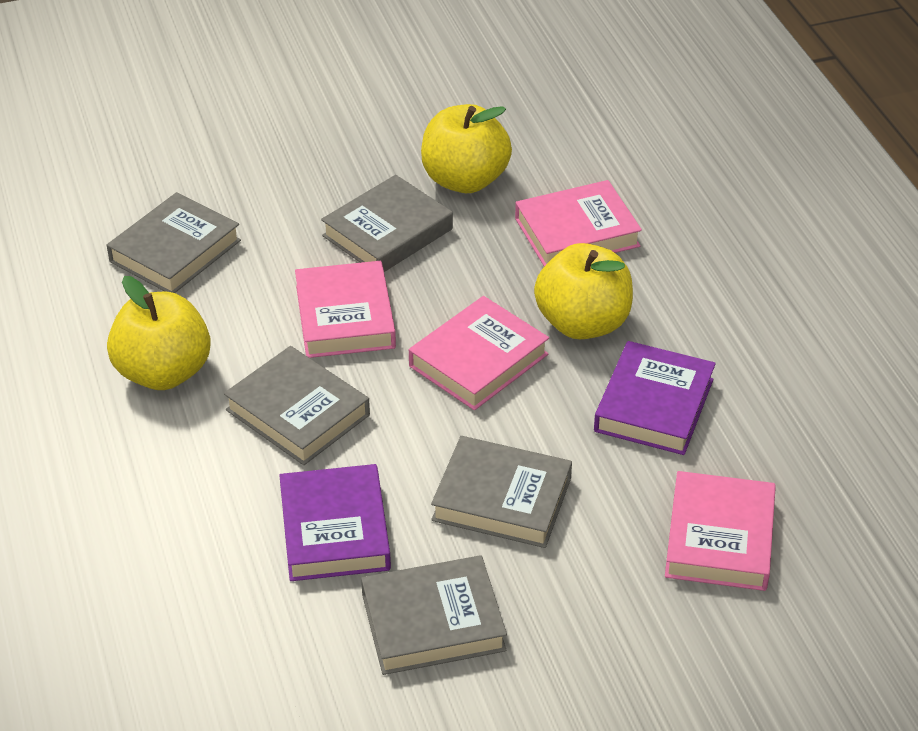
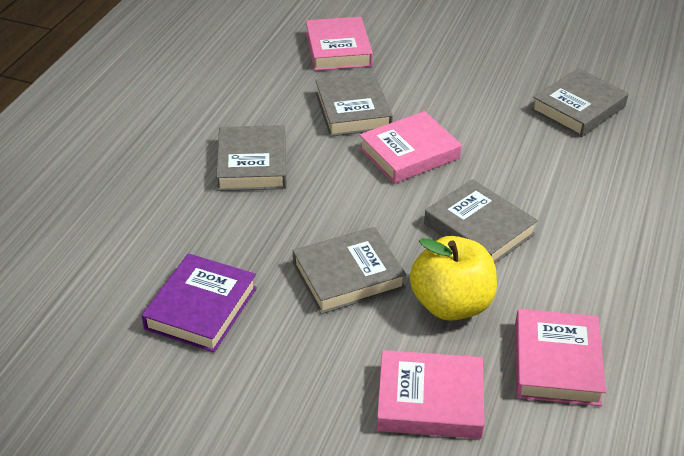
purple book: [279,464,391,581] [594,341,716,455] = 2 -> [142,253,257,352] = 1
yellow apple: [107,276,211,390] [421,104,512,193] [534,243,633,339] = 3 -> [410,236,497,321] = 1

